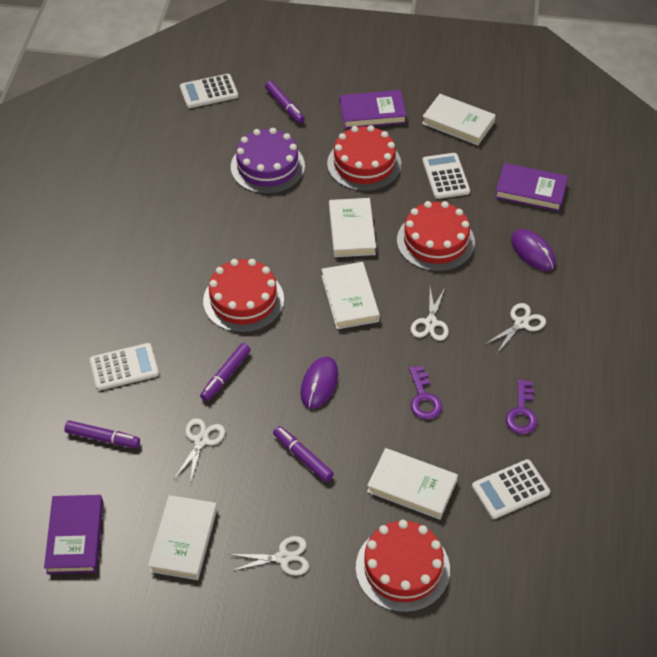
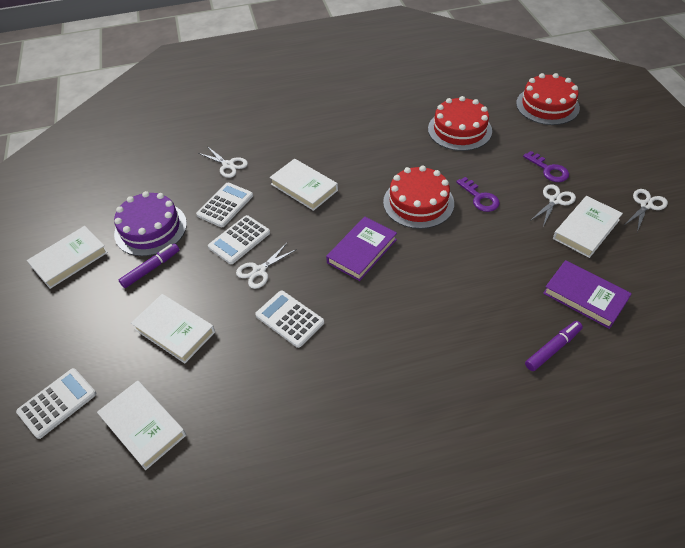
purple book: [44,495,103,574] [340,90,407,129] [495,163,568,212] = 3 -> [326,217,397,281] [543,260,632,329] = 2
purple marker: [64,421,140,448] [200,343,251,401] [265,81,305,123] [273,426,334,482] = 4 -> [119,243,179,288] [525,321,583,371] = 2
purple mouse: [300,356,338,409] [511,229,556,271] = 2 -> none = 0
red cake: [203,259,284,333] [327,125,402,191] [356,520,450,613] [397,201,475,271] = 4 -> [383,166,454,229] [428,96,492,151] [516,73,580,125] = 3

